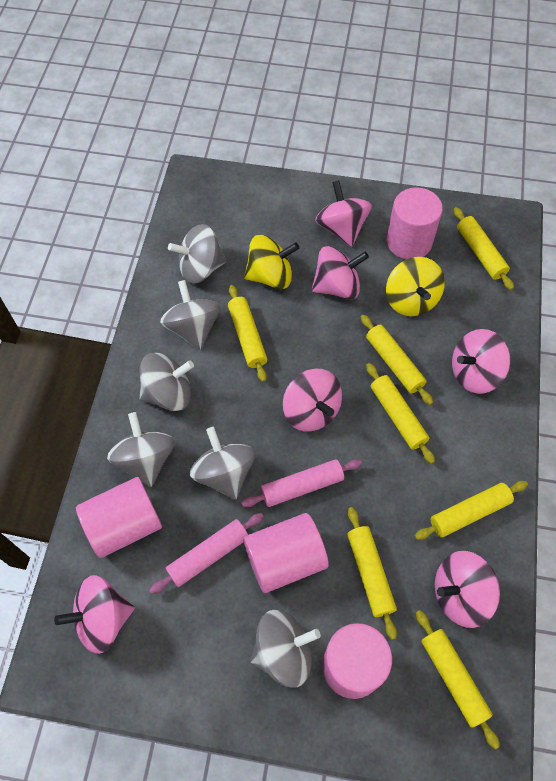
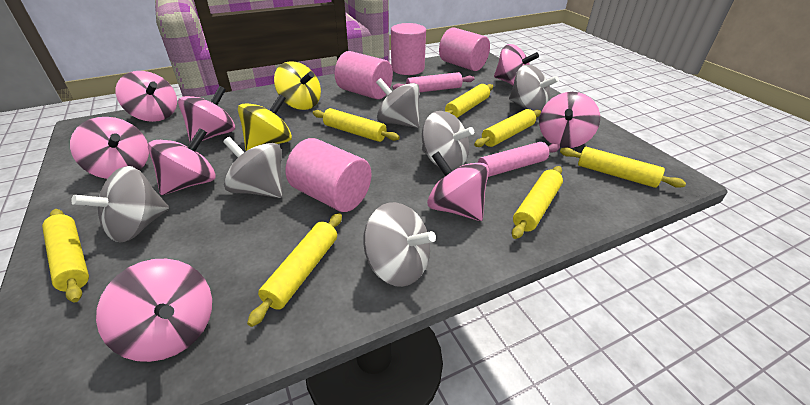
pink spinning top: [54,575,135,654] [283,369,342,432] [311,246,369,300] [315,180,372,247] [435,551,500,628] [452,329,510,394] = 6 -> [70,117,149,179] [96,259,212,362] [115,71,177,122] [148,128,216,195] [178,86,235,142] [427,151,489,221] [494,44,539,85] [539,92,600,148] = 8

